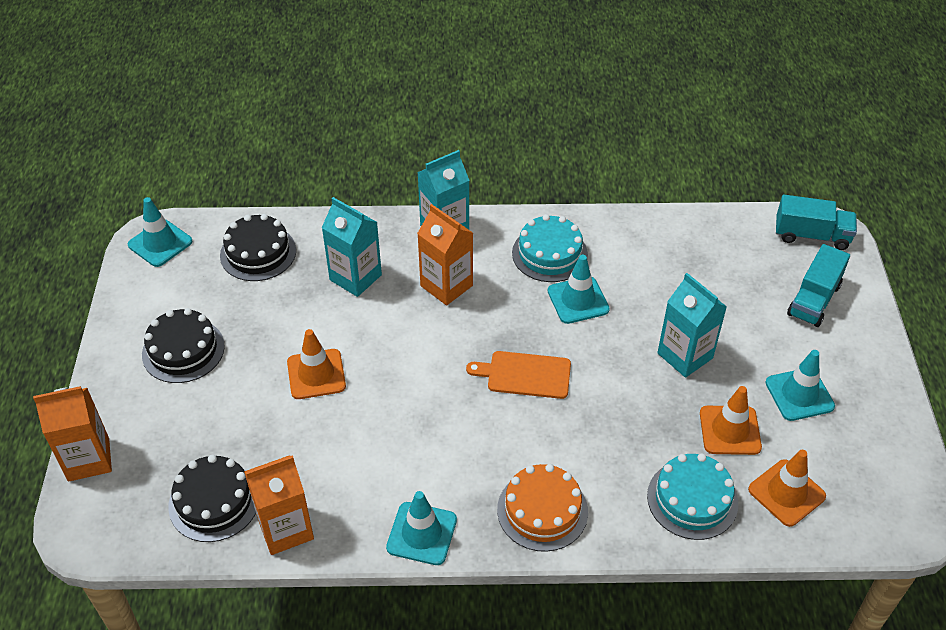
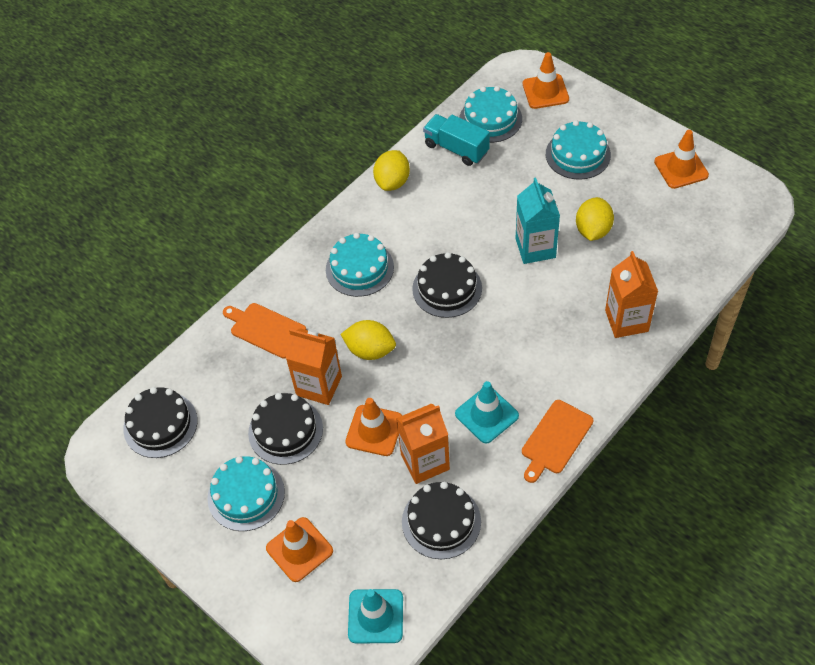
black cake: [142,308,225,383] [168,455,256,542] [220,214,296,281] = 3 -> [123,387,198,458] [248,393,323,465] [402,482,481,559] [412,252,482,318] = 4
orange cake: [497,464,588,552] = 1 -> none = 0
orange cutting board: [466,351,571,399] = 1 -> [223,303,306,359] [522,400,593,483] = 2
orange traffic cone: [287,329,346,399] [700,386,762,455] [748,450,826,527] = 3 -> [266,517,333,582] [345,398,402,456] [523,52,569,109] [654,130,709,189] = 4
turquoise cake: [512,214,588,282] [647,453,738,540] = 2 -> [207,456,285,531] [326,233,394,297] [459,86,522,143] [546,120,611,180] = 4
turquoise carton: [322,197,382,297] [417,150,470,230] [657,273,727,378] = 3 -> [515,177,560,264] = 1
turquoise traffic cone: [128,197,193,267] [386,491,457,565] [548,255,610,324] [765,350,835,421] = 4 -> [348,589,403,643] [455,381,519,443] = 2
turquoise truck: [776,195,857,250] [787,244,850,327] = 2 -> [423,114,490,166] = 1
yellow lemon: none = 0 -> [341,320,396,360] [373,150,410,191] [576,197,614,241] = 3

